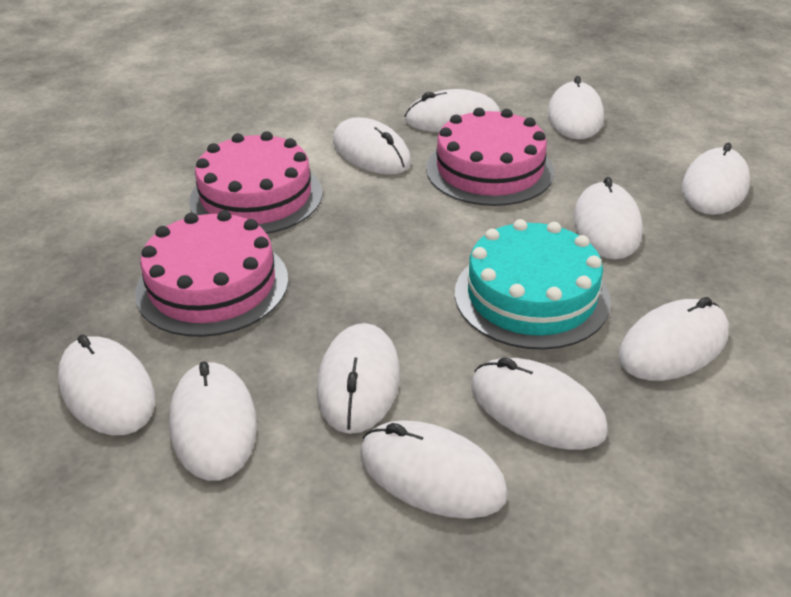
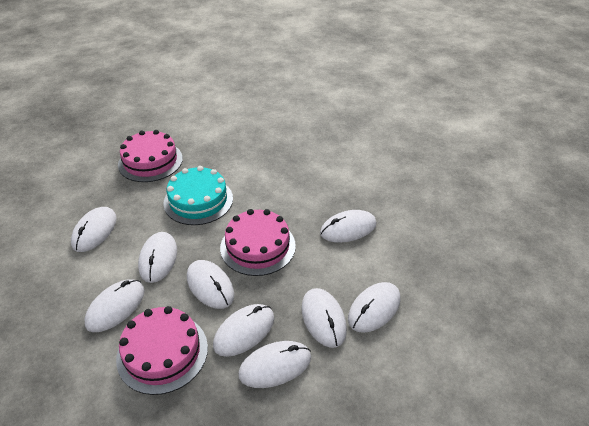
white mouse: [58,334,155,435] [169,361,257,481] [317,323,400,434] [333,117,411,175] [360,420,508,519] [404,89,500,132] [471,357,608,450] [548,76,604,140] [574,177,643,259] [618,297,729,381] [682,143,750,215] = 11 -> [71,207,117,252] [84,279,145,332] [138,232,177,283] [187,260,234,309] [213,304,274,357] [238,341,311,388] [301,288,347,348] [320,210,377,243] [348,282,400,333] = 9

